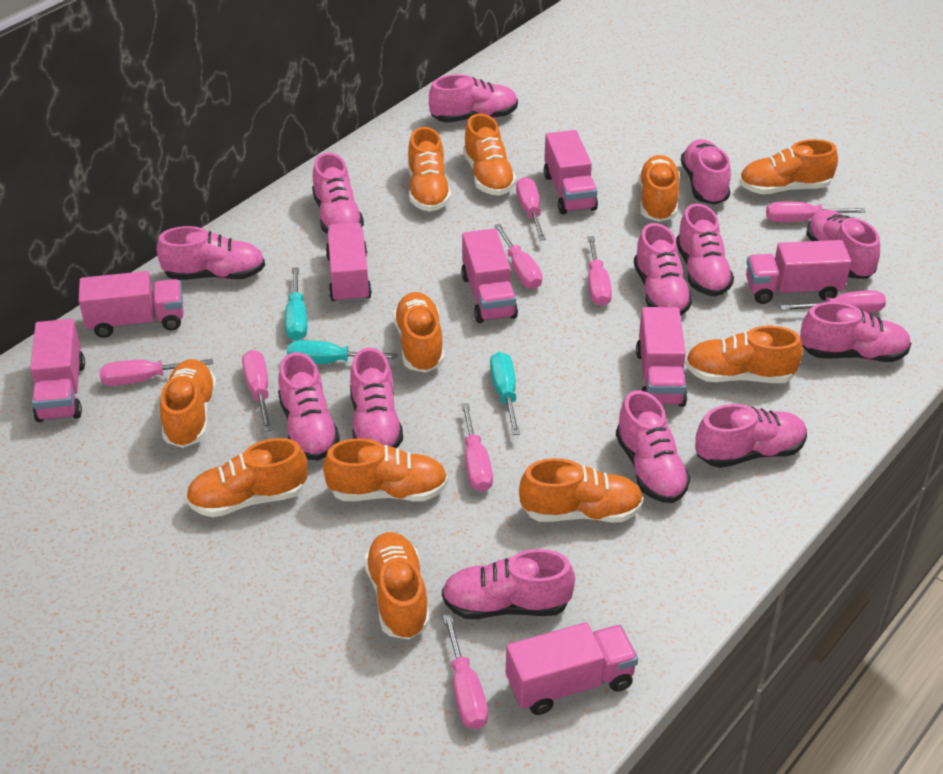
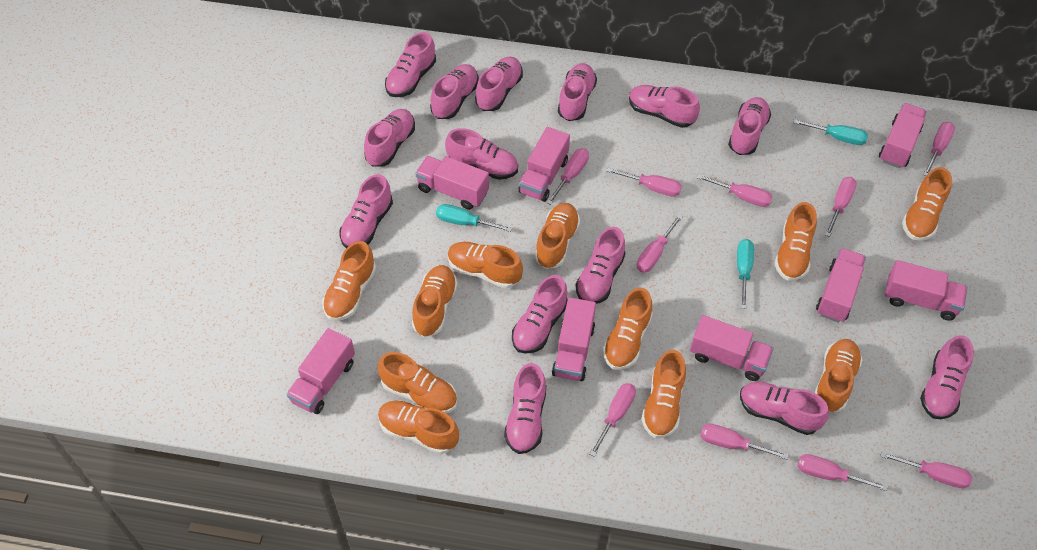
pink screwdriver: [99,359,213,386] [242,350,272,431] [443,614,488,729] [461,403,493,492] [494,224,542,289] [516,177,546,241] [588,236,612,306] [766,202,866,222] [780,290,886,313] = 9 -> [546,148,589,205] [589,383,636,457] [607,168,682,197] [636,214,683,273] [697,174,772,207] [700,424,789,460] [798,454,888,491] [825,177,857,237] [880,451,972,488] [923,122,955,176] = 10
pink shoe: [157,226,265,280] [278,352,340,460] [312,153,364,234] [350,348,403,448] [429,74,518,123] [442,549,575,619] [616,390,690,503] [634,223,693,316] [676,203,734,296] [681,139,731,205] [695,404,807,468] [800,302,911,362] [806,209,880,279] = 13 -> [339,174,393,248] [364,109,415,167] [385,32,436,97] [430,64,479,119] [445,128,518,180] [475,56,523,111] [504,363,546,454] [512,275,567,354] [558,63,597,121] [576,227,625,304] [629,85,700,128] [728,97,771,155] [740,382,829,435] [920,335,974,419] = 14

